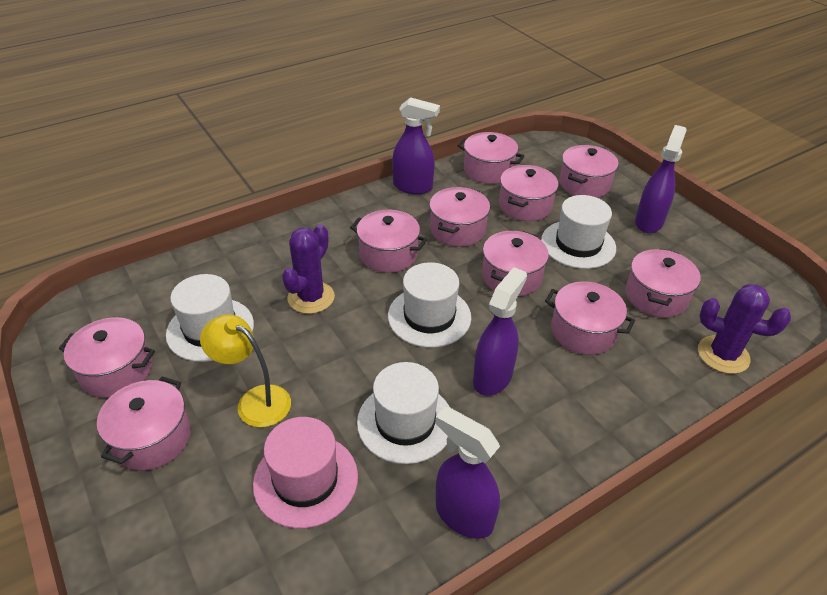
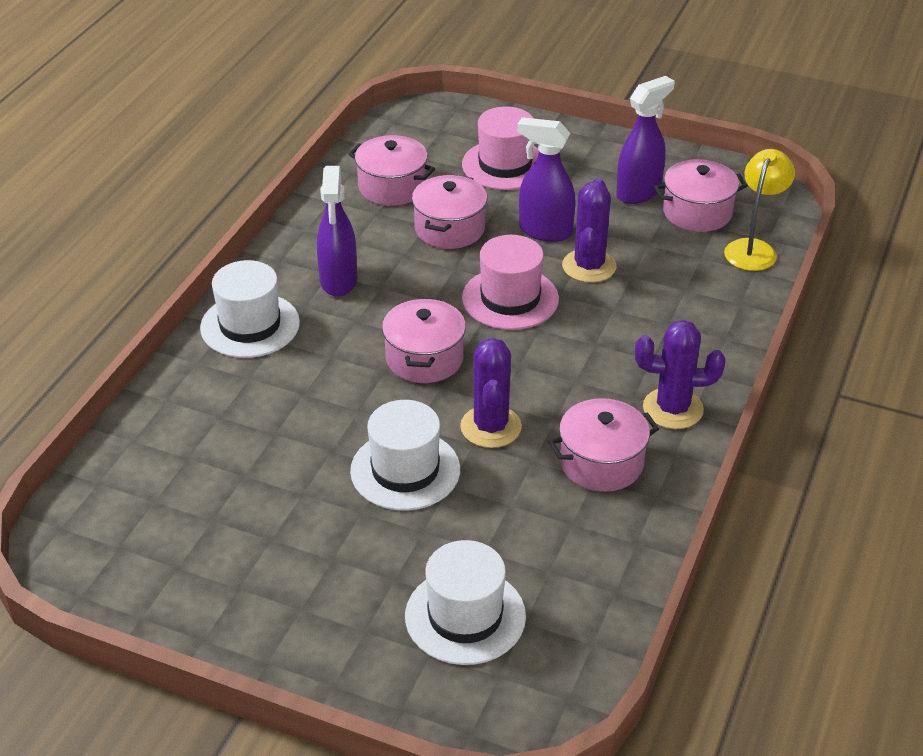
pink hat: [253,417,358,529] = 1 -> [462,106,539,190] [462,235,559,330] = 2
pink pot: [59,317,155,398] [97,377,191,470] [350,210,427,273] [429,187,490,247] [457,132,524,184] [482,231,549,296] [499,165,559,221] [545,281,635,355] [559,145,619,198] [625,248,701,318] = 10 -> [348,135,435,206] [382,298,466,383] [412,175,487,249] [548,398,659,492] [654,159,748,232] = 5
purple cactus: [282,224,335,314] [698,284,791,374] = 2 -> [460,338,522,448] [562,178,616,283] [635,320,725,429] = 3
purple spray bottle: [392,97,440,194] [435,406,500,539] [473,267,527,396] [635,125,687,233] = 4 -> [317,166,357,297] [517,117,576,242] [616,76,675,204] = 3
white hat: [166,274,254,362] [357,362,449,464] [388,262,471,348] [541,195,616,269] = 4 -> [200,260,300,358] [350,400,460,511] [405,540,526,665] = 3

